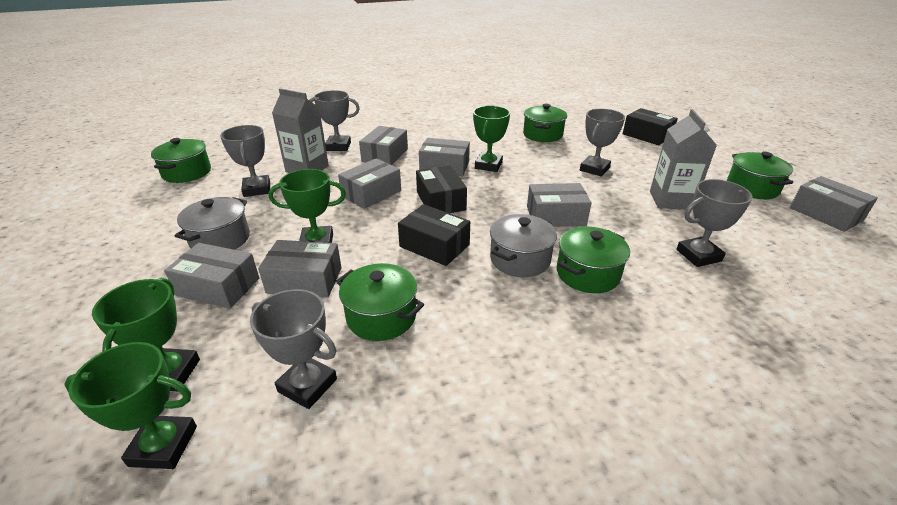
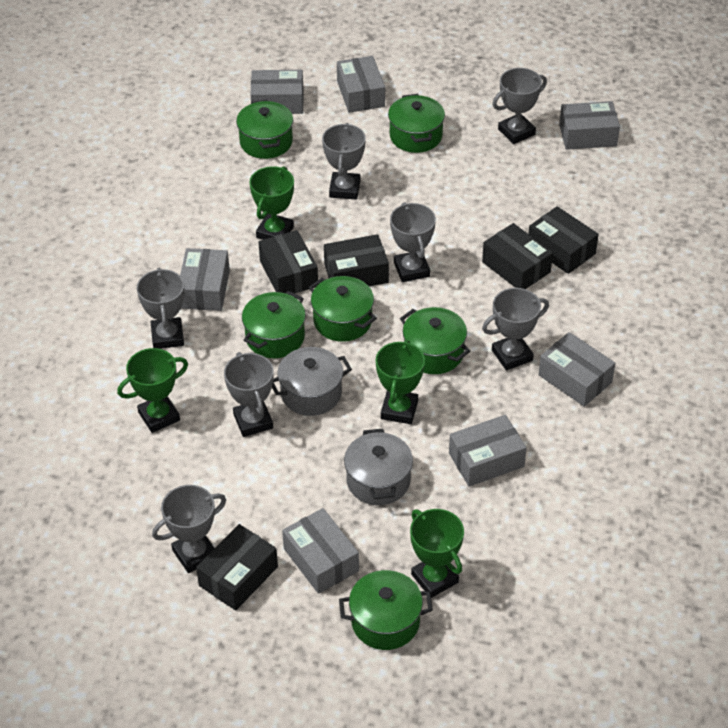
black box: [398,204,470,266] [416,165,467,213] [623,108,678,145] = 3 -> [196,524,278,611] [258,230,318,294] [324,234,389,286] [482,223,553,289] [529,206,599,274] = 5
green pot: [151,138,211,183] [336,263,424,341] [523,104,567,142] [557,227,630,293] [727,152,793,199] = 5 -> [236,100,293,159] [242,291,306,358] [309,276,377,342] [339,570,433,650] [388,94,445,153] [400,307,470,374] = 6
grey carton: [272,88,329,173] [650,109,717,210] = 2 -> none = 0
grey trophy: [220,125,270,197] [250,289,337,409] [309,90,360,151] [580,109,625,177] [676,179,752,267] = 5 -> [137,268,184,349] [152,485,226,573] [224,352,274,437] [322,123,366,200] [390,202,436,282] [482,288,549,371] [492,68,547,144] = 7

